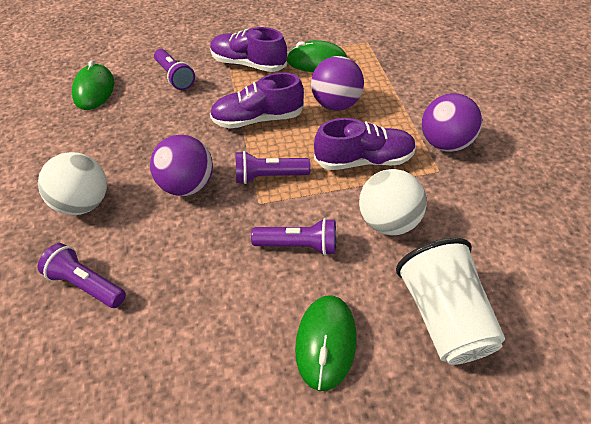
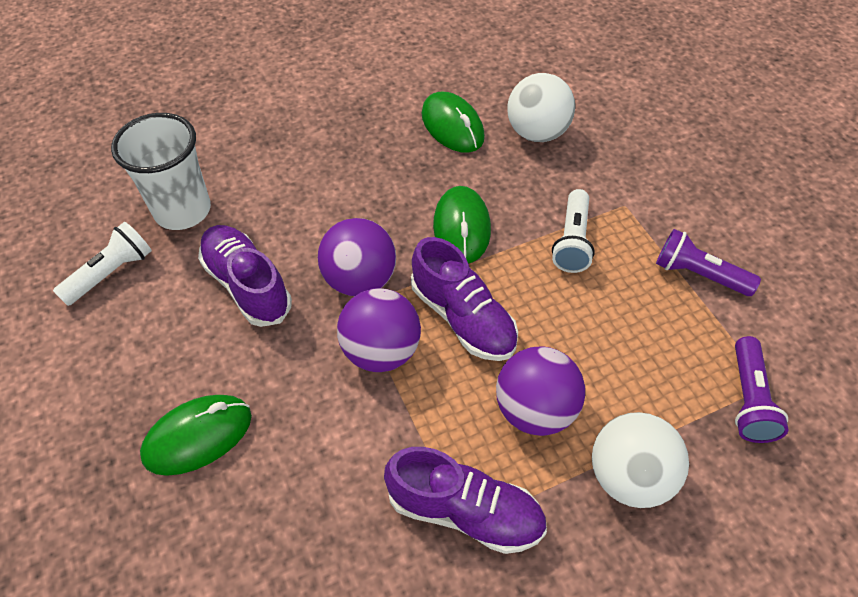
purple flashlight: [38,243,126,308] [154,49,195,90] [235,151,311,184] [251,218,336,255] = 4 -> [656,229,761,296] [735,336,788,443] = 2
white flashlight: none = 0 -> [53,222,152,306] [552,189,595,273] = 2

